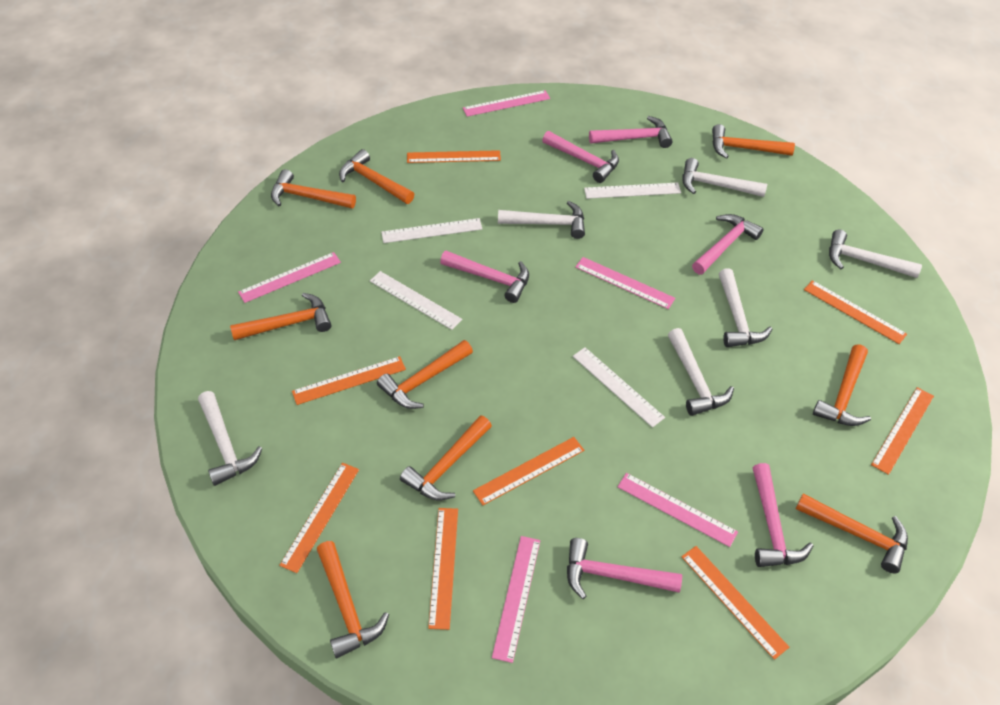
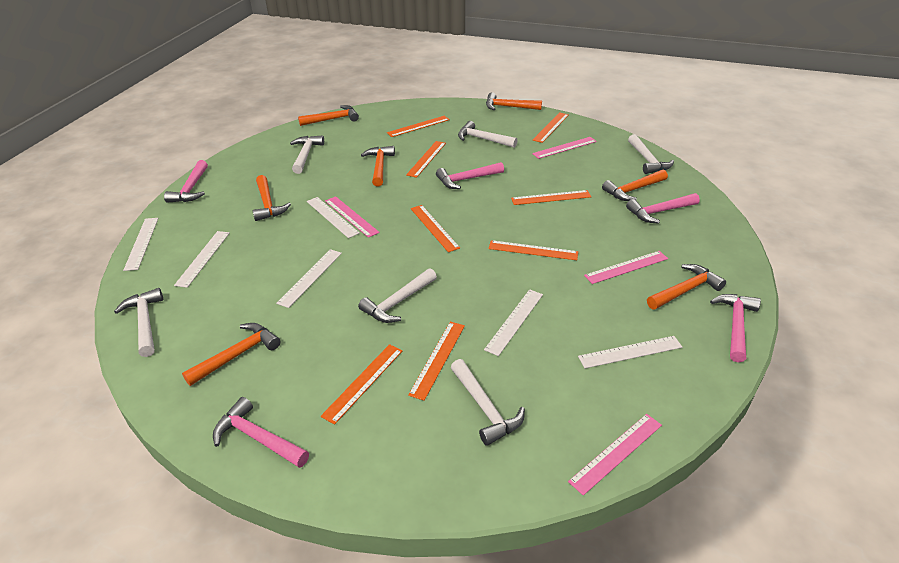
orange hammer: [230,293,331,340] [271,169,356,208] [317,541,389,658] [339,149,414,204] [377,340,473,409] [400,415,492,500] [712,124,795,159] [796,493,908,574] [813,344,871,426] = 9 -> [182,323,281,386] [253,175,291,221] [298,105,359,126] [361,146,395,187] [486,92,542,110] [602,169,668,201] [647,264,726,310] = 7
pink hammer: [440,251,529,303] [542,131,619,183] [567,538,682,599] [589,116,673,148] [692,214,764,274] [753,463,813,567] = 6 -> [164,160,208,203] [213,397,309,468] [436,162,504,189] [626,193,700,224] [710,294,761,363] = 5
pink ruler: [238,252,341,303] [463,90,550,117] [492,536,540,663] [575,257,675,309] [618,473,738,547] = 5 -> [325,196,380,238] [532,137,597,159] [568,414,662,496] [584,251,668,284] = 4
white ruler: [370,271,462,330] [381,218,482,243] [573,347,665,428] [584,182,681,199] = 4 -> [123,218,158,271] [174,231,230,288] [276,249,342,308] [307,197,360,238] [484,289,543,356] [578,336,682,368] = 6

